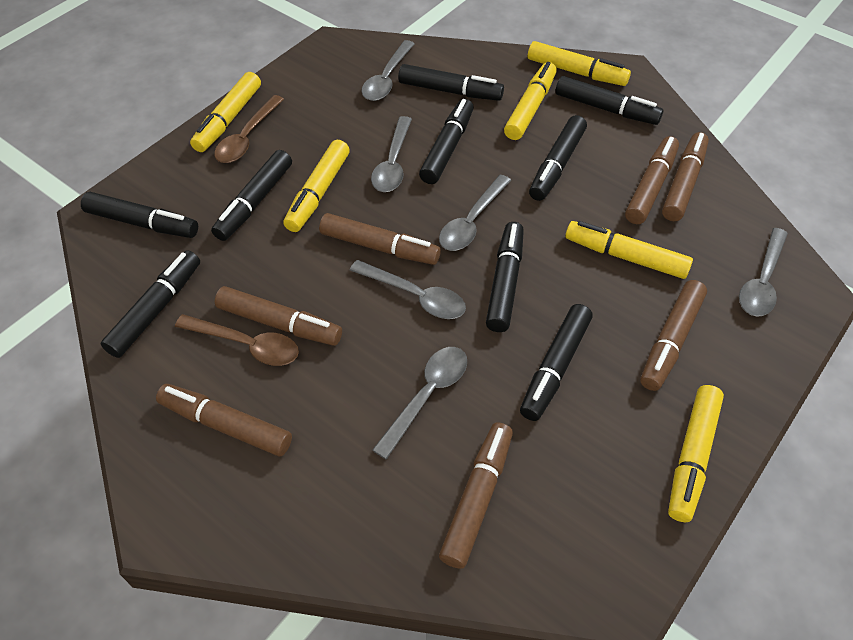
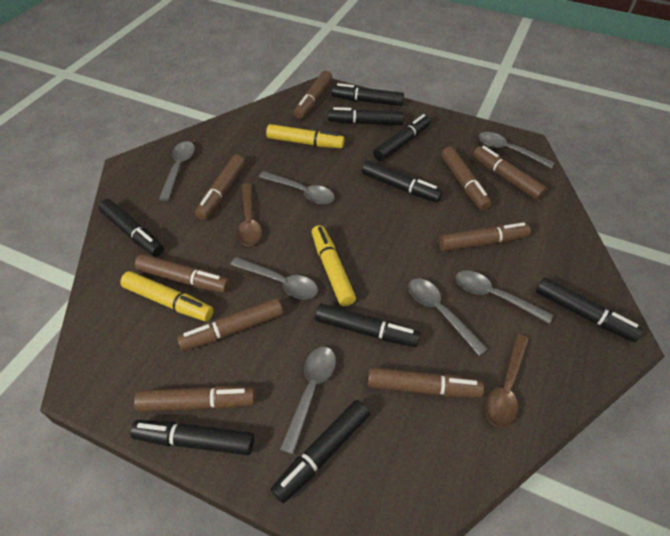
brown marker: [156,384,292,456] [215,286,342,346] [319,213,441,265] [439,422,513,569] [625,136,679,224] [640,280,707,391] [662,132,709,221] = 7 -> [134,254,230,293] [134,386,255,412] [177,298,283,351] [195,155,245,220] [294,71,332,119] [368,367,484,398] [439,222,531,252] [441,147,492,210] [473,146,547,200] = 9
grey spoon: [350,260,466,319] [361,40,415,101] [371,116,412,192] [372,347,467,460] [439,175,512,251] [739,228,788,317] = 6 -> [159,141,195,201] [230,257,318,299] [259,171,335,204] [280,347,336,455] [408,279,488,356] [456,270,553,324] [478,132,555,169] = 7
yellow marker: [190,72,261,152] [283,140,350,232] [504,62,557,140] [528,41,631,86] [565,221,693,279] [668,385,724,522] = 6 -> [120,271,214,321] [266,124,345,148] [312,225,356,306] = 3

